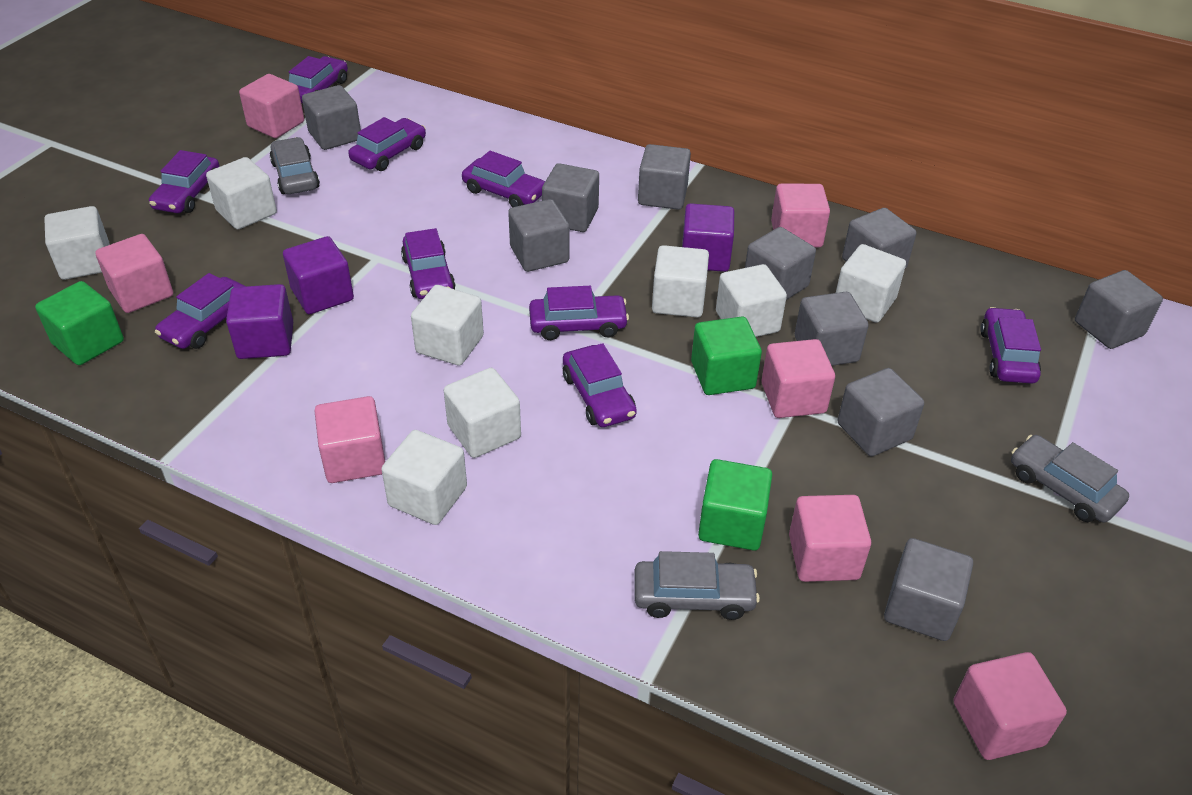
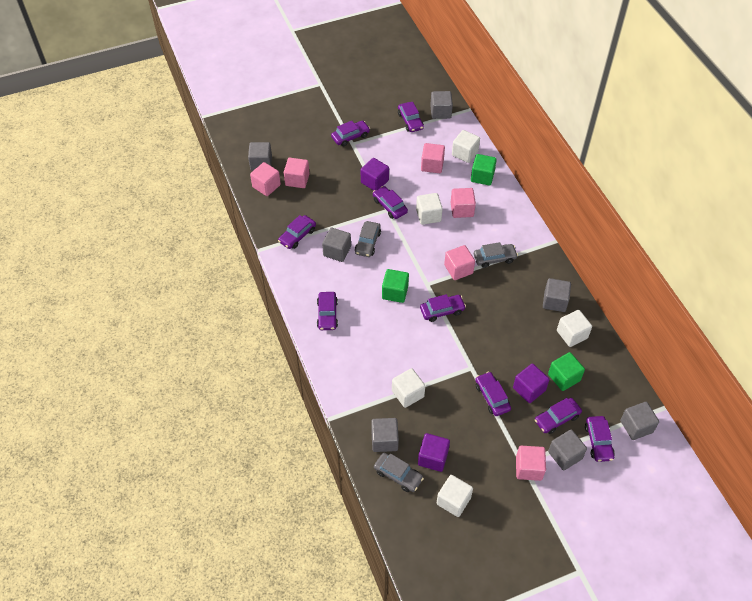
grey cube: [302,85,361,150] [508,199,569,272] [542,163,599,232] [638,144,691,210] [745,227,816,300] [795,292,869,366] [837,368,924,456] [842,208,917,269] [884,538,973,641] [1075,270,1163,349] = 10 -> [248,142,272,171] [322,228,351,262] [371,418,399,452] [430,91,453,119] [543,278,571,312] [548,430,587,470] [620,402,659,440] = 7
pink cube: [95,234,173,313] [239,74,304,138] [315,396,385,483] [761,339,835,418] [771,184,830,248] [789,495,871,582] [953,652,1067,760] = 7 -> [250,162,281,196] [284,158,310,188] [421,143,445,173] [444,245,475,280] [451,188,476,218] [516,446,546,481] = 6
white cube: [44,206,110,280] [206,157,277,229] [381,430,467,525] [411,285,484,366] [444,368,521,458] [652,245,709,317] [716,264,787,337] [836,244,906,323] = 8 -> [392,368,425,408] [416,193,443,225] [437,475,473,517] [452,130,480,163] [557,310,592,347] = 5

